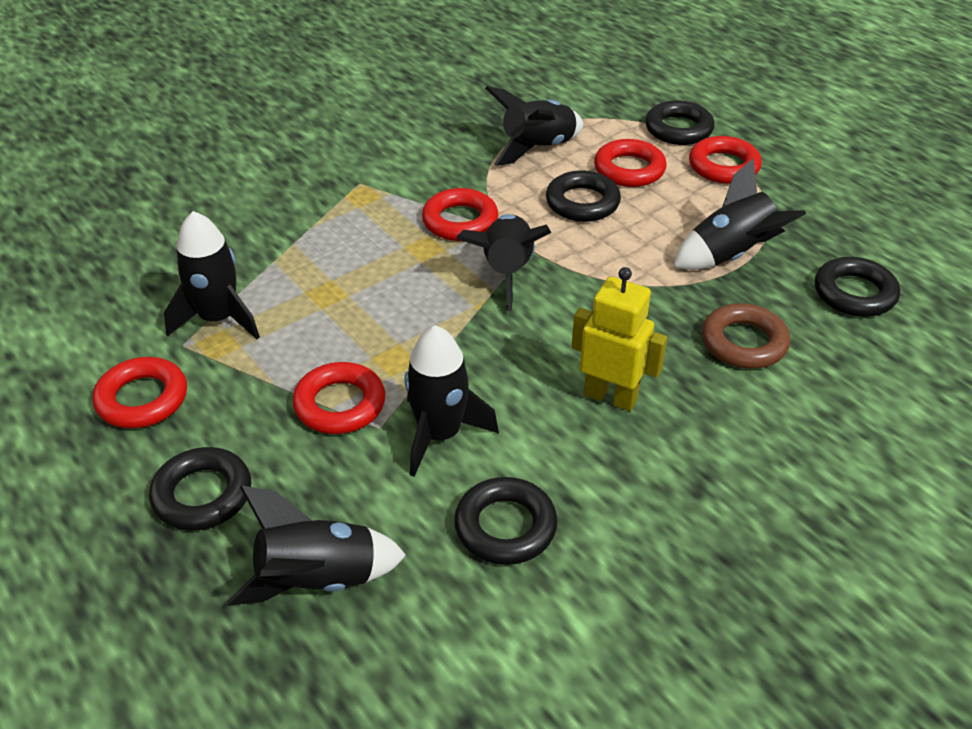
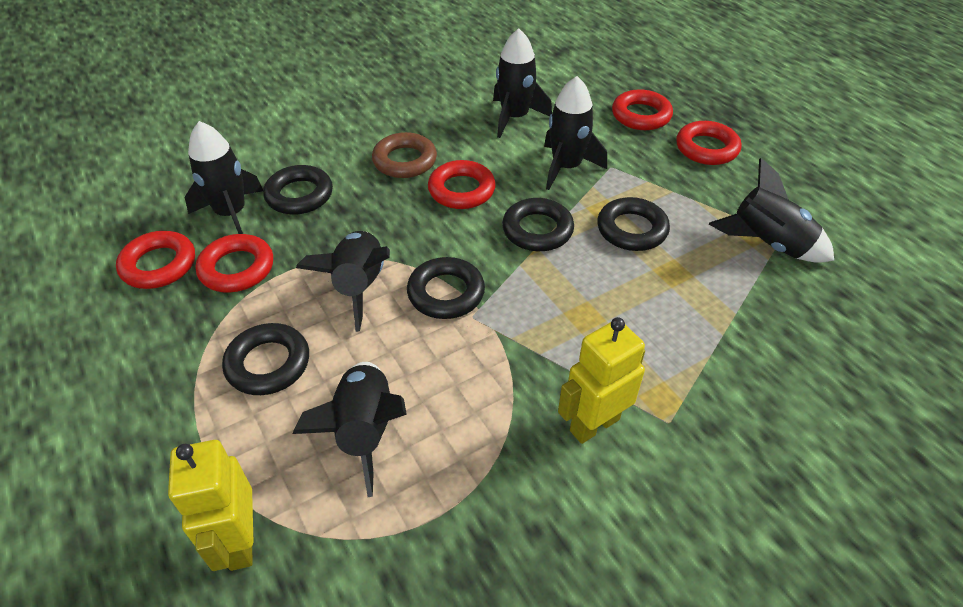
yellow robot: [572,267,667,411] = 1 -> [168,440,253,571] [558,317,645,444] = 2

